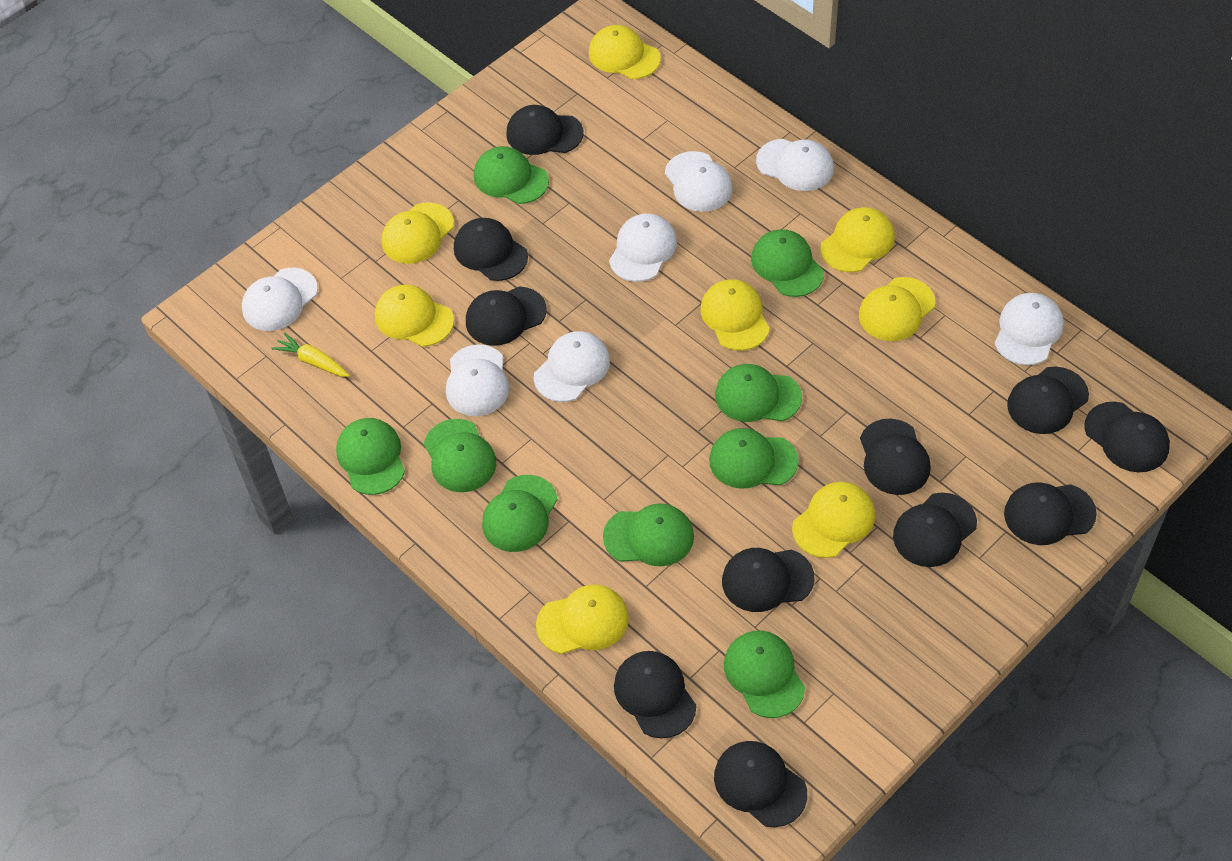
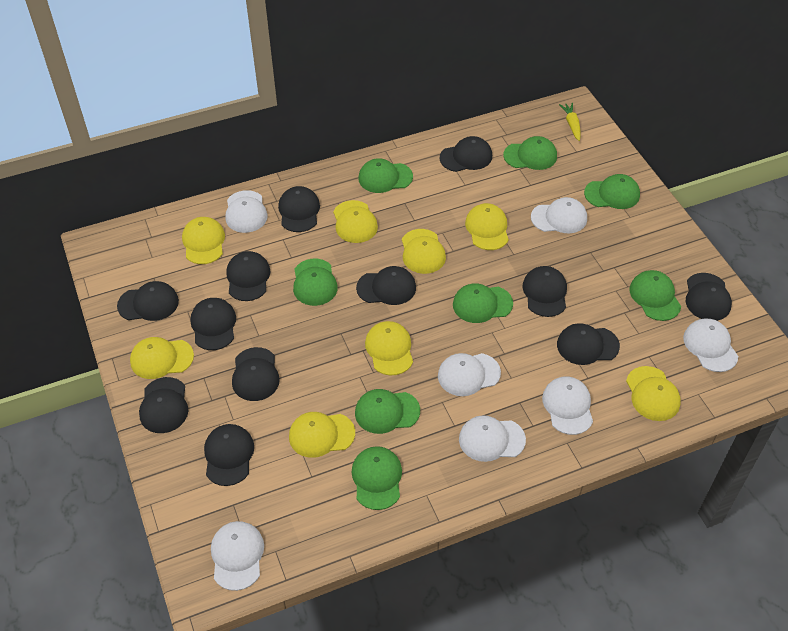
black cap: [454,218,528,281] [466,287,547,346] [506,105,583,155] [614,651,696,738] [714,741,807,827] [722,548,815,612] [860,419,931,495] [893,493,977,567] [1004,482,1097,545] [1007,367,1089,434] [1084,402,1170,472] = 11 -> [117,281,179,321] [139,377,188,433] [190,298,236,350] [204,424,254,486] [226,251,270,301] [232,347,280,401] [278,186,320,232] [356,266,416,305] [440,136,492,172] [522,266,567,317] [557,323,620,365] [686,273,732,321] = 12
green cap: [336,418,405,495] [424,419,496,492] [474,146,549,204] [482,475,558,552] [603,503,694,567] [709,428,798,489] [715,364,802,422] [724,630,805,718] [751,229,824,297] = 9 -> [293,259,338,306] [352,446,402,510] [355,389,420,434] [358,158,413,193] [453,283,513,323] [503,136,557,170] [584,174,640,209] [629,270,681,321] = 8

